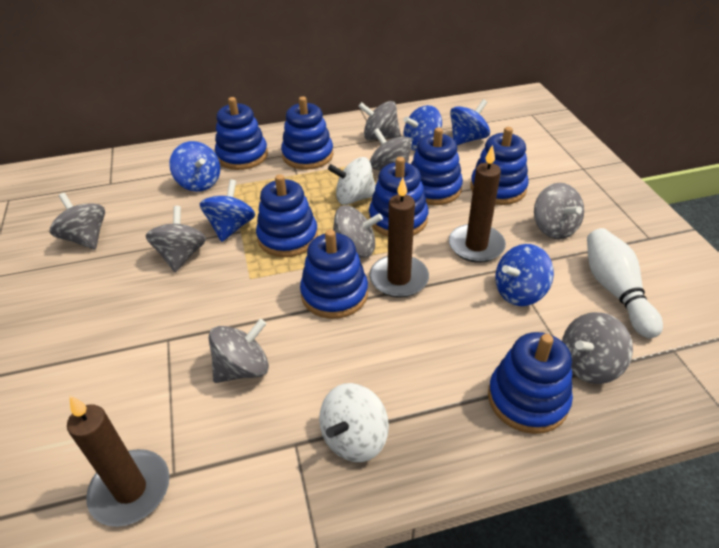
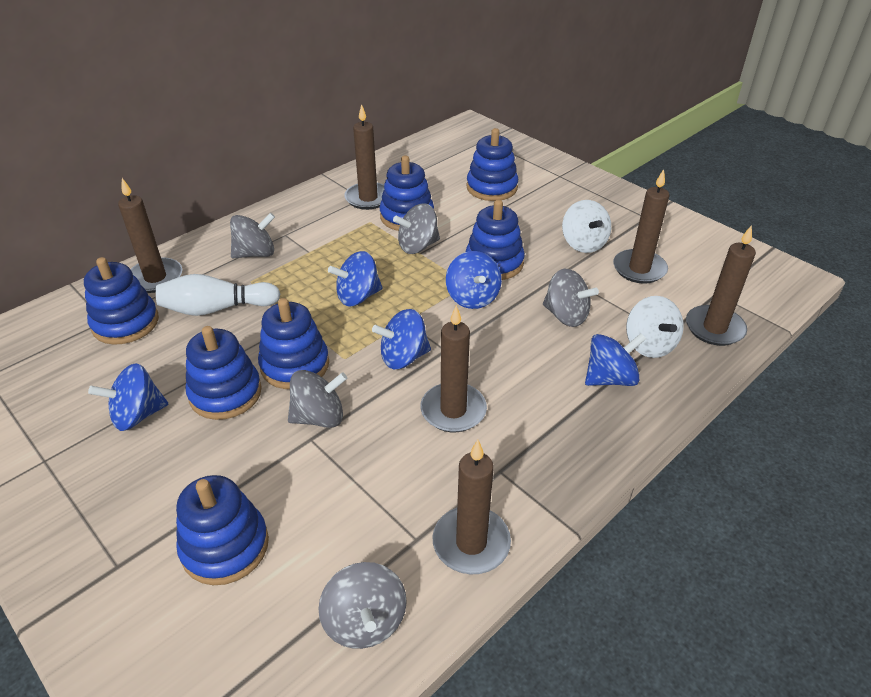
blue stacking toy: [215,97,268,170] [256,174,318,257] [281,96,334,170] [300,229,368,319] [369,157,428,236] [411,127,463,205] [470,127,529,205] [488,332,573,434] = 8 -> [84,257,159,345] [176,475,269,585] [186,326,262,420] [258,298,329,389] [380,155,434,231] [466,128,518,201] [466,199,525,280] = 7
brown candle: [67,396,170,527] [369,177,429,298] [449,145,506,263] = 3 -> [118,178,182,293] [344,104,385,210] [420,305,487,432] [432,440,511,574] [613,169,669,284] [686,225,756,346] = 6
grey spinning top: [50,193,105,249] [145,206,206,272] [209,319,269,383] [333,205,383,258] [358,101,401,140] [370,128,412,171] [534,183,584,239] [562,312,633,384] = 8 -> [230,213,275,258] [288,370,347,428] [318,562,407,649] [393,204,440,254] [543,269,599,327] = 5

